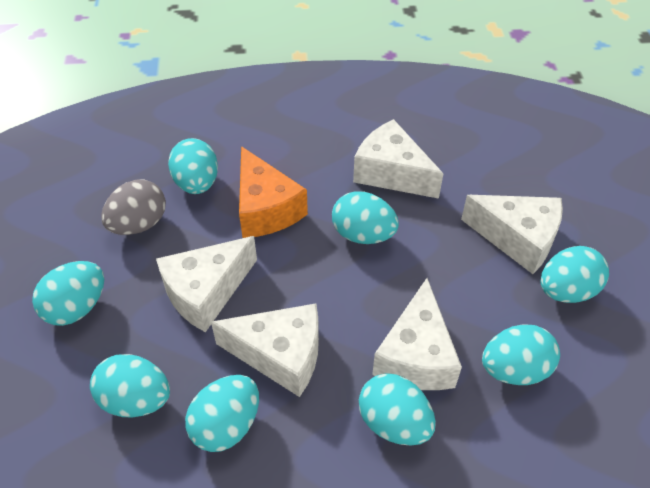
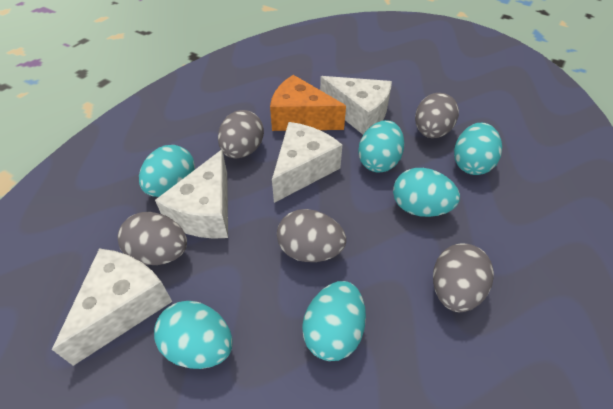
grey egg: [101,180,166,235] = 1 -> [118,212,187,265] [218,110,264,159] [277,209,346,262] [415,93,459,138] [433,243,494,312] = 5
turquoise egg: [32,261,104,326] [90,354,170,418] [168,138,218,194] [185,375,259,452] [332,191,399,244] [359,373,436,445] [482,325,560,385] [541,246,609,303] = 8 -> [139,145,195,197] [154,301,233,369] [302,281,366,361] [358,120,404,172] [393,168,460,217] [454,123,502,175] = 6
white cheese: [156,236,257,332] [211,304,319,397] [353,119,444,199] [372,278,462,390] [461,195,563,274] = 5 -> [52,249,172,366] [155,150,228,239] [272,122,342,203] [320,76,392,134] = 4

